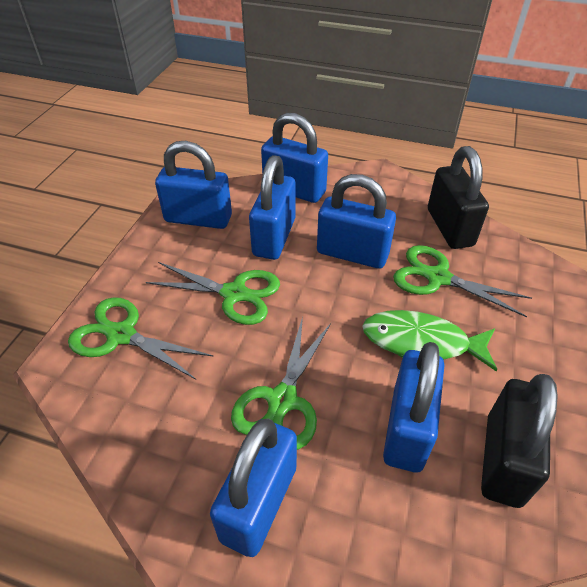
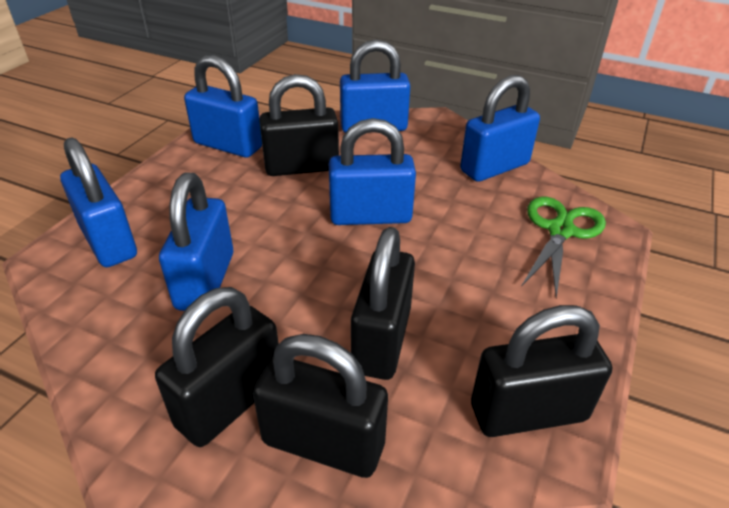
black padlock: [428,146,489,249] [481,374,558,508] = 2 -> [155,287,279,447] [253,334,388,478] [259,74,339,176] [351,227,415,380] [471,305,612,437] = 5
green fish: [362,310,498,372] = 1 -> none = 0
green scissors: [68,297,214,379] [146,262,280,325] [231,316,331,450] [393,245,532,317] = 4 -> [521,197,606,298] = 1

